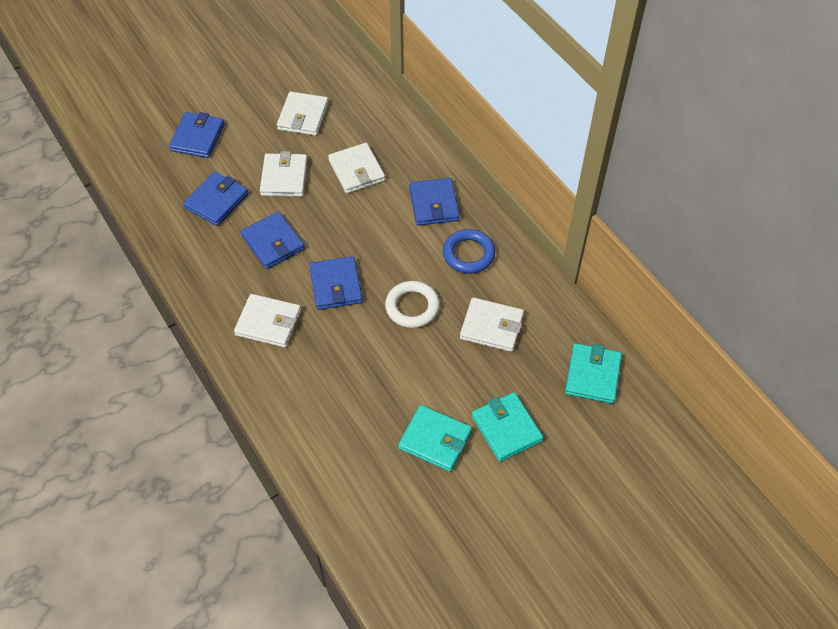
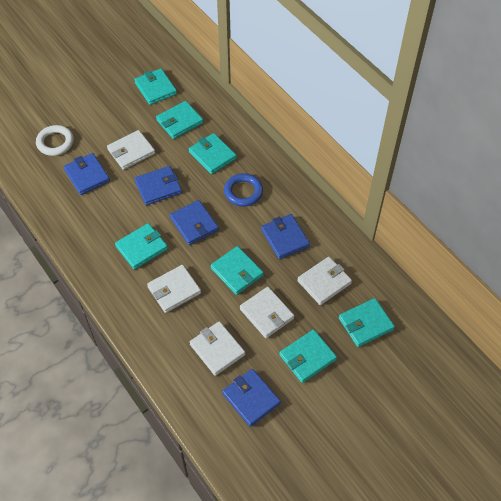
turquoise wallet: [398,405,472,472] [472,392,544,462] [565,343,622,404] = 3 -> [115,223,168,270] [134,68,177,105] [156,101,203,139] [189,133,237,174] [210,246,264,295] [279,329,337,383] [339,298,395,347] = 7

